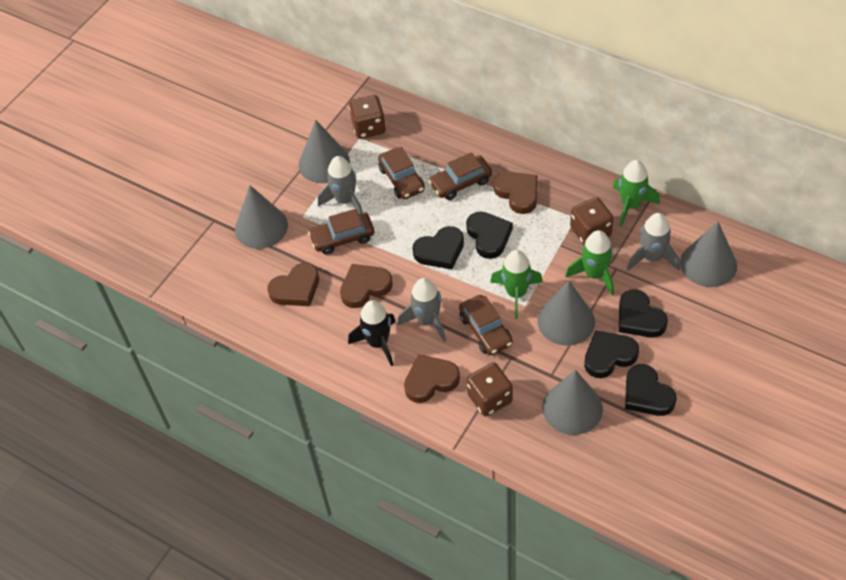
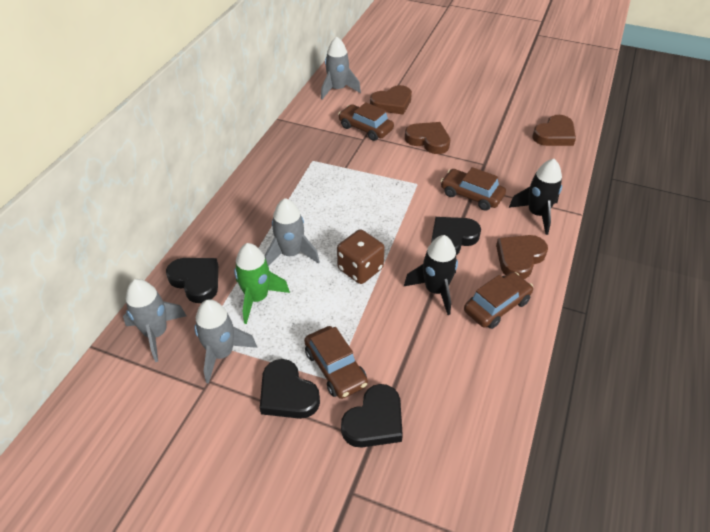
black heart: [413,226,464,269] [466,211,513,259] [584,330,639,378] [619,289,668,338] [625,364,677,416] = 5 -> [166,258,218,303] [260,359,320,419] [341,384,403,448] [431,217,481,255] = 4
black rocket: [348,300,396,366] = 1 -> [404,235,458,315] [509,159,562,235] = 2
brown dice: [349,95,386,139] [466,362,513,416] [570,197,614,245] = 3 -> [337,229,385,284] = 1
green rocket: [490,250,543,319] [565,230,614,295] [613,160,660,227] = 3 -> [234,243,290,324] = 1
grey cone: [235,185,288,249] [299,120,350,183] [537,281,595,346] [542,370,603,435] [680,222,737,287] = 5 -> none = 0
grey rocket: [318,156,363,214] [398,278,446,342] [627,213,680,271] = 3 -> [123,279,187,362] [194,299,257,384] [264,198,320,266] [321,37,361,99] = 4

